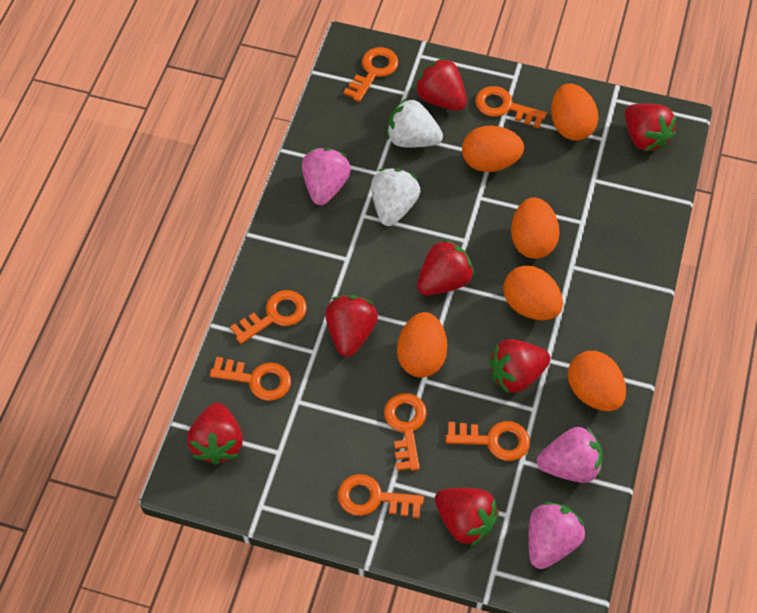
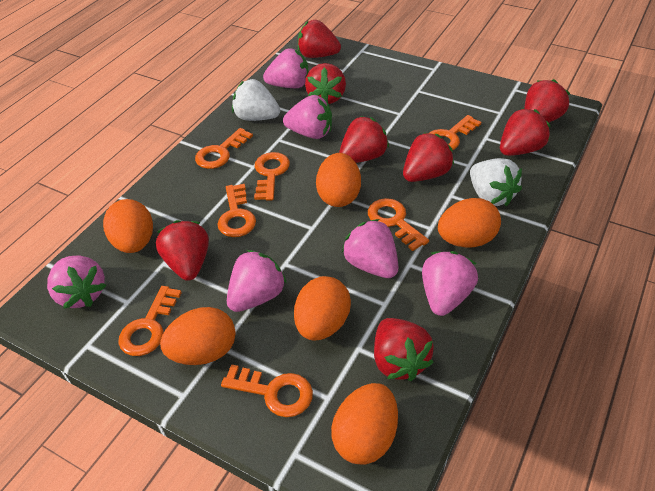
pink strawberry: [302,148,351,205] [528,502,585,569] [537,427,603,483] = 3 -> [47,255,106,309] [227,250,287,312] [263,48,309,88] [283,95,332,139] [342,219,398,278] [422,251,478,316] = 6
red strawberry: [187,402,243,465] [325,295,378,357] [415,57,467,111] [417,239,474,295] [435,488,499,547] [489,339,550,393] [625,104,676,151] = 7 -> [156,220,209,281] [298,20,341,58] [305,63,346,104] [339,116,389,163] [374,318,434,381] [403,132,454,182] [500,108,550,156] [525,79,570,123] = 8

